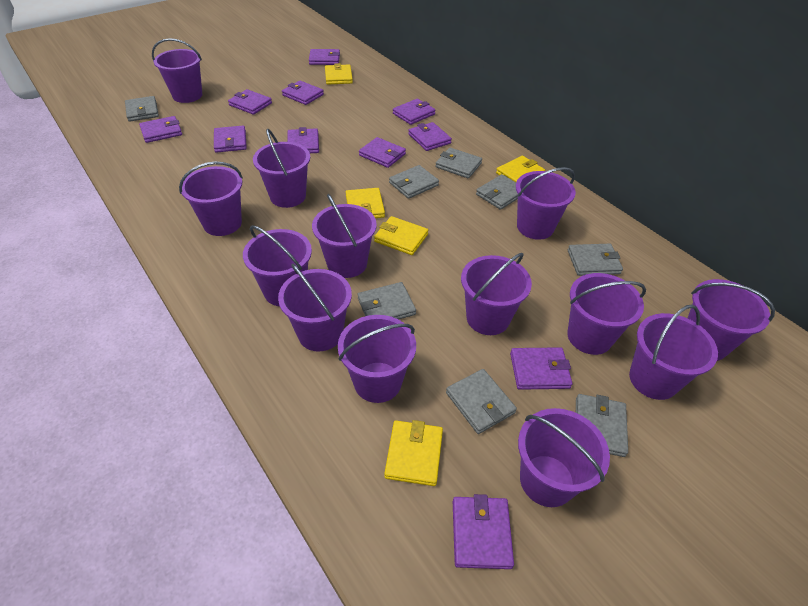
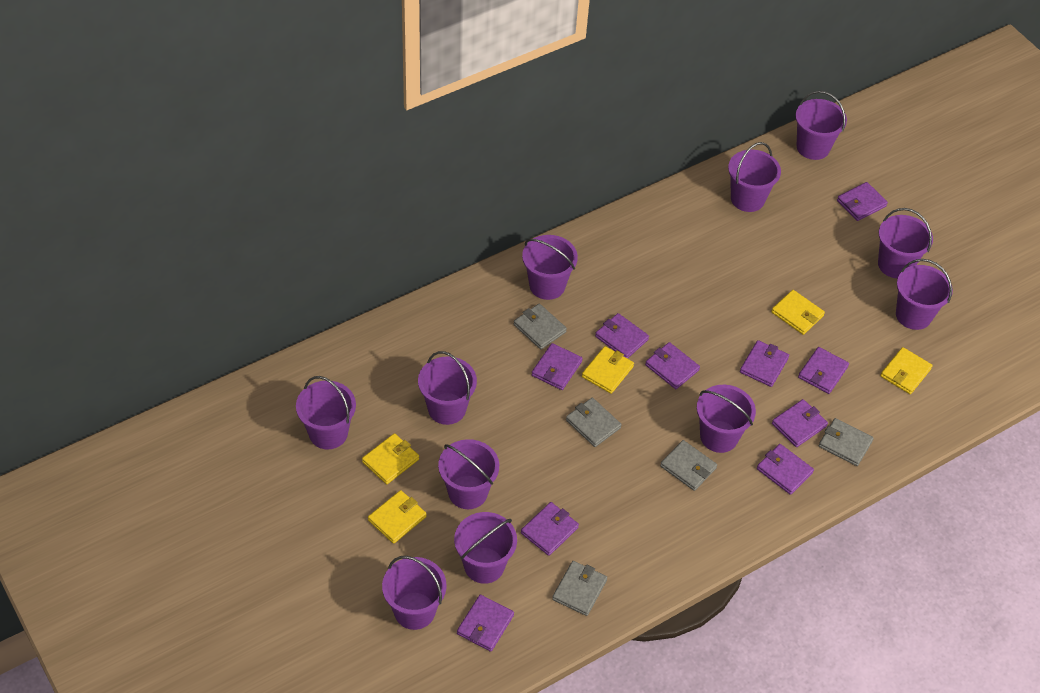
grey wallet: [125,96,159,122] [357,282,416,320] [389,165,439,199] [435,148,482,178] [446,369,517,434] [476,174,518,210] [568,244,623,276] [576,394,628,457] = 8 -> [514,304,567,349] [552,561,607,616] [566,398,622,447] [660,440,717,491] [819,418,874,466] = 5
purple bucket: [152,38,202,103] [179,162,243,236] [243,225,312,307] [253,129,310,208] [278,264,352,352] [312,194,377,278] [338,315,416,403] [461,253,532,335] [516,167,576,240] [518,408,610,507] [567,273,646,355] [629,304,718,400] [688,279,775,361] = 13 -> [296,376,356,450] [382,556,446,630] [418,351,477,425] [438,439,499,509] [454,512,517,584] [522,235,578,300] [697,385,756,453] [728,142,781,212] [795,91,847,160] [878,208,933,279] [896,259,953,330] = 11
purple wallet: [139,116,182,143] [214,126,247,153] [228,89,272,115] [282,80,324,105] [287,127,319,153] [309,49,340,65] [359,137,406,168] [393,99,436,125] [408,122,452,151] [453,494,514,569] [510,347,573,390] = 11 -> [457,594,514,652] [521,502,579,556] [531,343,583,390] [595,313,649,359] [645,342,700,389] [740,340,789,387] [757,444,814,495] [772,399,828,447] [798,347,849,394] [837,182,888,221] = 10

